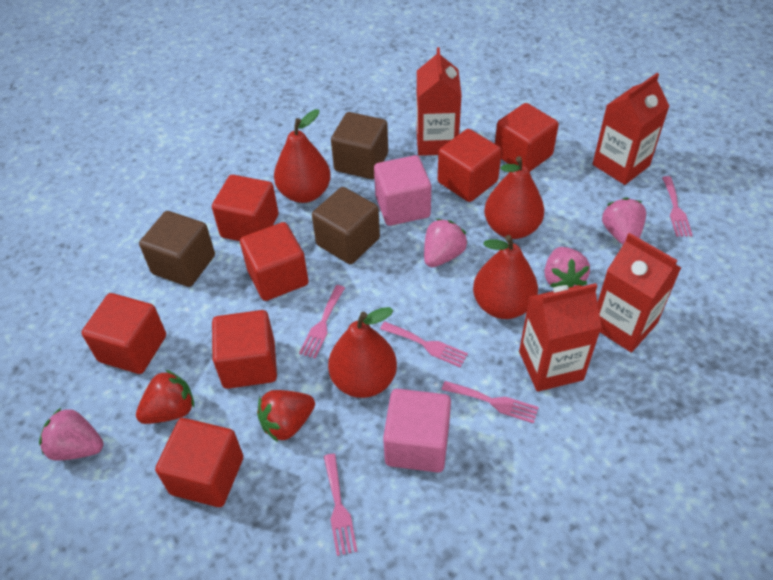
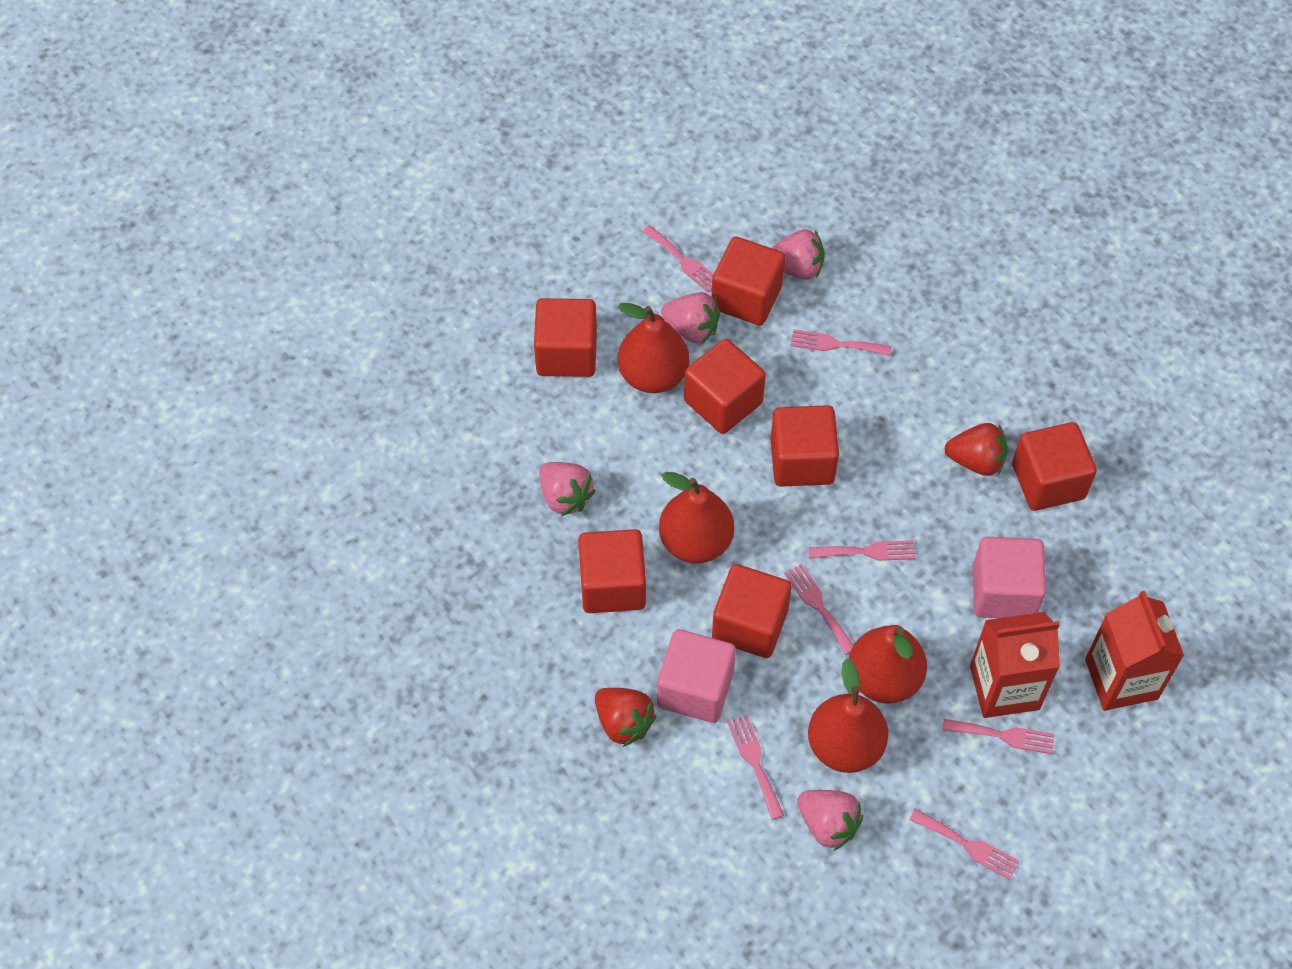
brown cube: [139,211,215,287] [312,187,380,264] [331,112,388,179] = 3 -> none = 0
pink fork: [299,285,345,358] [324,454,357,556] [380,322,468,368] [442,381,539,423] [662,176,693,237] = 5 -> [642,225,713,292] [727,715,784,820] [784,563,853,655] [791,329,892,356] [809,540,916,561] [909,809,1019,880] [942,719,1055,754] = 7
red carton: [416,47,462,156] [519,283,602,392] [593,73,669,185] [598,233,681,353] = 4 -> [970,612,1060,718] [1085,591,1184,711] = 2

